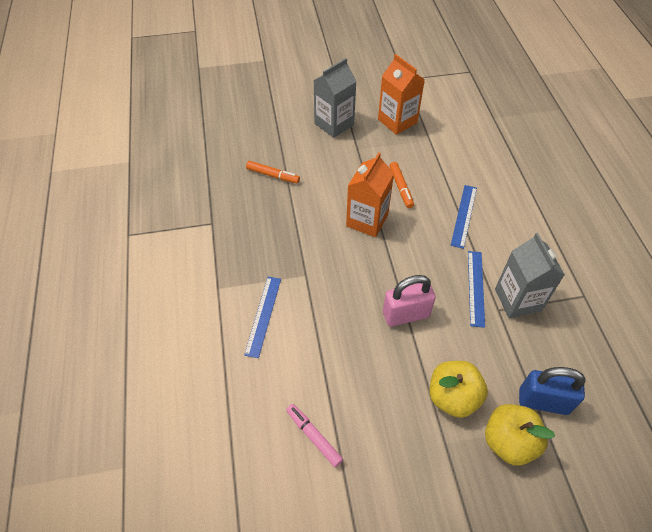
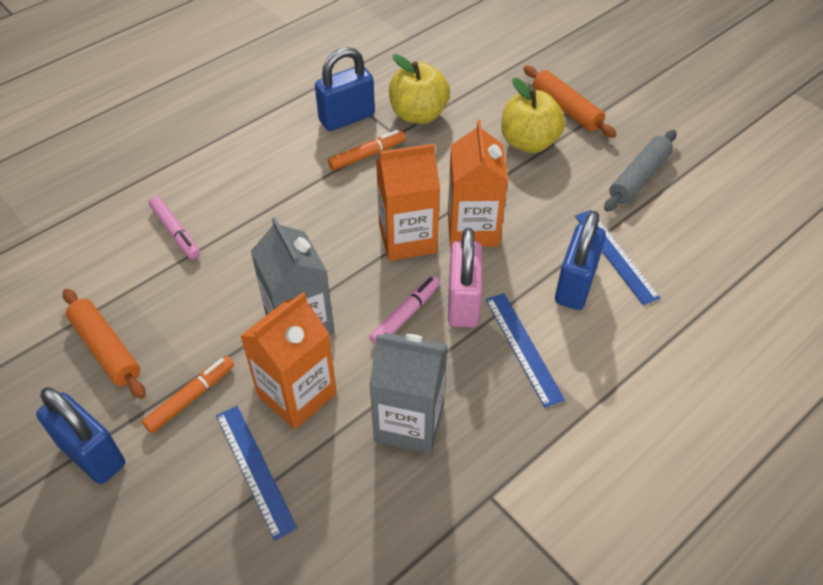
blue padlock: [519,367,586,415] = 1 -> [36,387,125,484] [315,47,375,131] [555,211,606,310] = 3
grey rolling pin: none = 0 -> [604,130,677,212] = 1
orange carton: [346,152,394,237] [378,54,425,135] = 2 -> [240,292,337,429] [376,144,440,261] [448,120,508,247] = 3
orange rolling pin: none = 0 -> [63,289,146,399] [524,66,617,138] = 2
pink marker: [286,404,343,467] = 1 -> [149,196,200,259] [369,276,440,346] = 2

